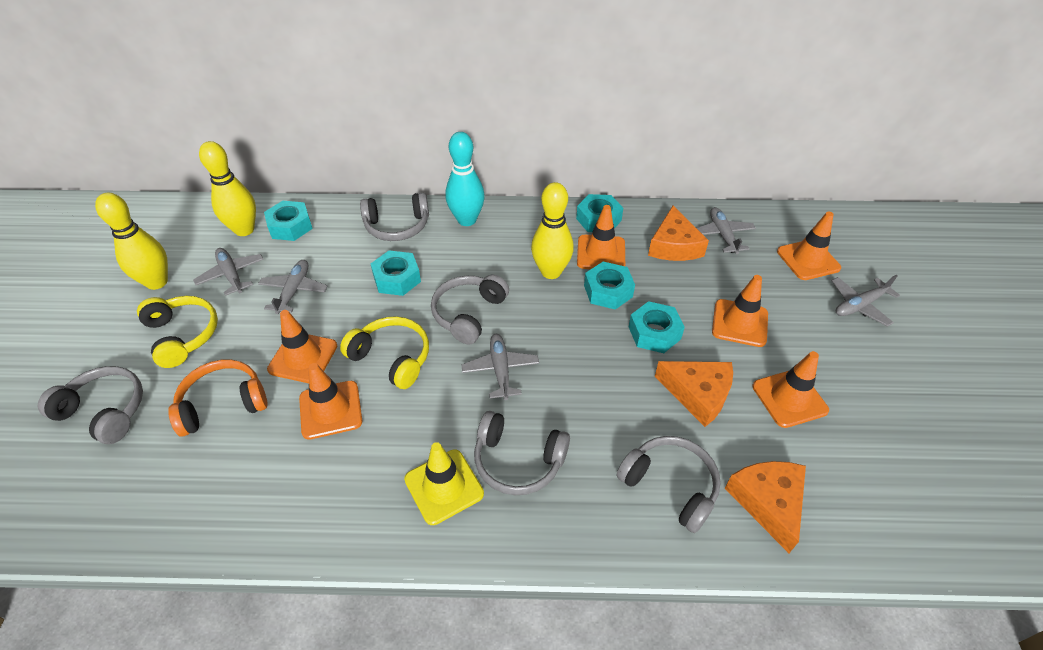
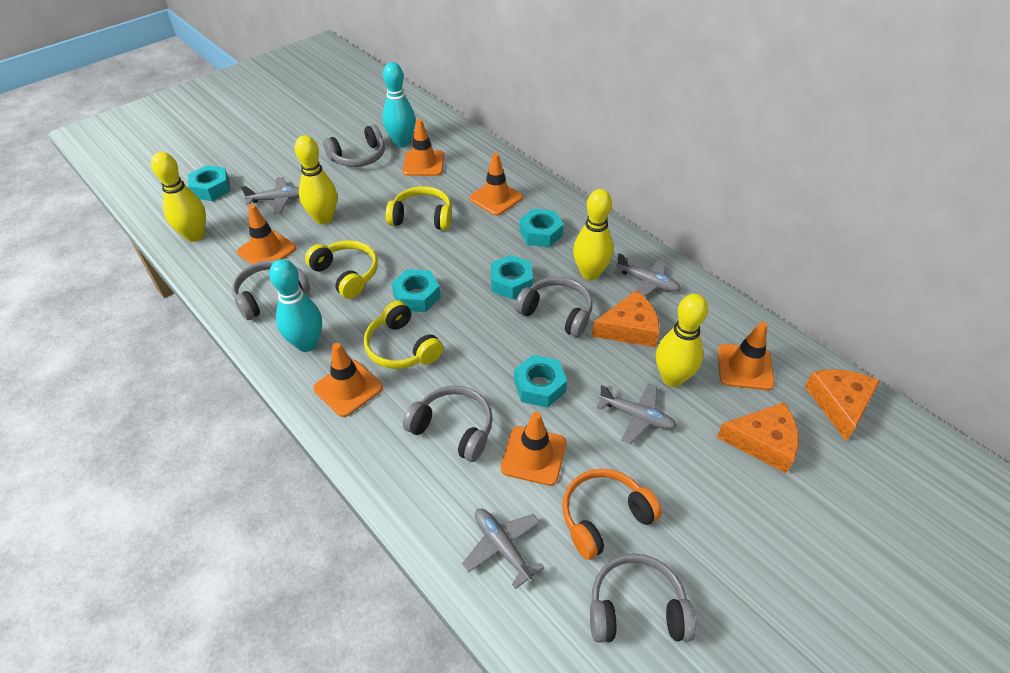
grey plane: [193,248,264,296] [258,260,328,314] [461,334,539,400] [697,207,756,254] [832,275,900,327] = 5 -> [241,177,299,214] [462,508,544,589] [597,383,677,444] [613,253,681,297] = 4
turquoise bowling pin: [445,132,485,226] = 1 -> [269,259,322,352] [382,62,415,147] = 2
yellow bowling pin: [95,193,168,290] [199,141,256,236] [531,182,574,279] = 3 -> [151,152,206,242] [294,135,337,225] [573,189,614,280] [656,294,708,387] = 4
yellow headphones: [137,296,218,368] [340,316,429,389] = 2 -> [305,240,378,299] [364,301,444,369] [386,186,452,230] = 3
yellow traffic cone: [404,442,484,525] = 1 -> none = 0

